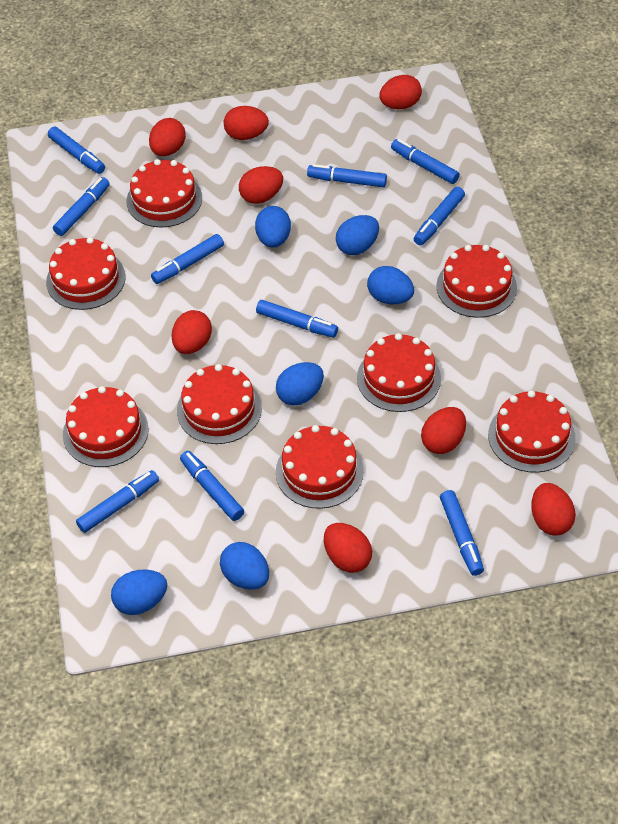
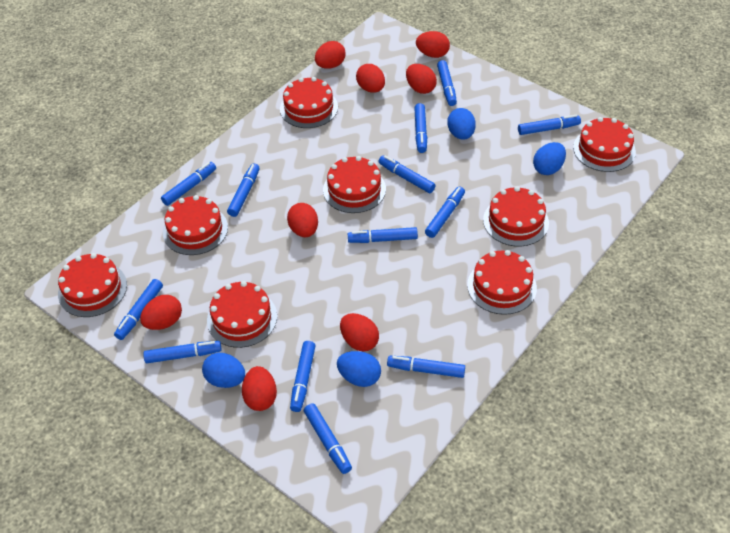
blue egg: [111,570,167,615] [220,542,269,590] [255,206,291,248] [276,362,324,406] [336,215,379,255] [367,266,414,304] = 6 -> [202,353,245,388] [337,351,381,387] [447,108,476,140] [533,142,566,175] = 4
blue marker: [48,127,105,174] [53,177,110,236] [76,470,159,533] [151,234,224,284] [180,451,244,521] [256,300,338,338] [307,164,387,187] [391,139,460,184] [414,187,465,245] [440,490,484,576] = 10 -> [114,279,163,340] [143,341,221,363] [161,162,216,206] [227,164,260,217] [290,341,316,412] [304,403,352,474] [348,227,418,243] [379,155,436,193] [387,356,465,378] [414,103,427,153] [425,186,465,238] [437,60,457,106] [518,115,581,135] = 13

